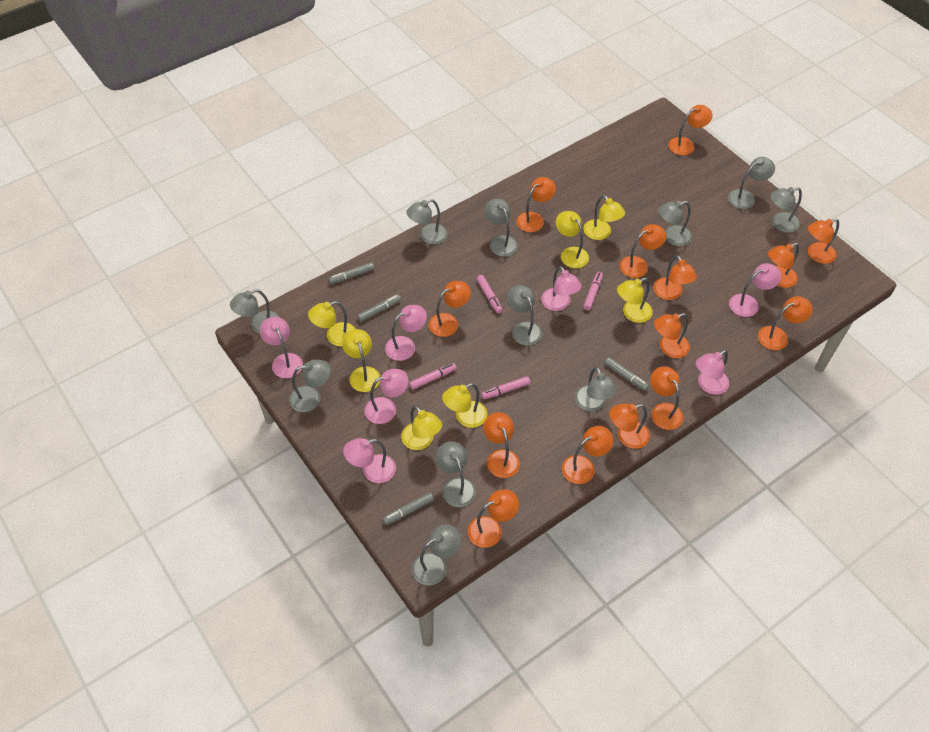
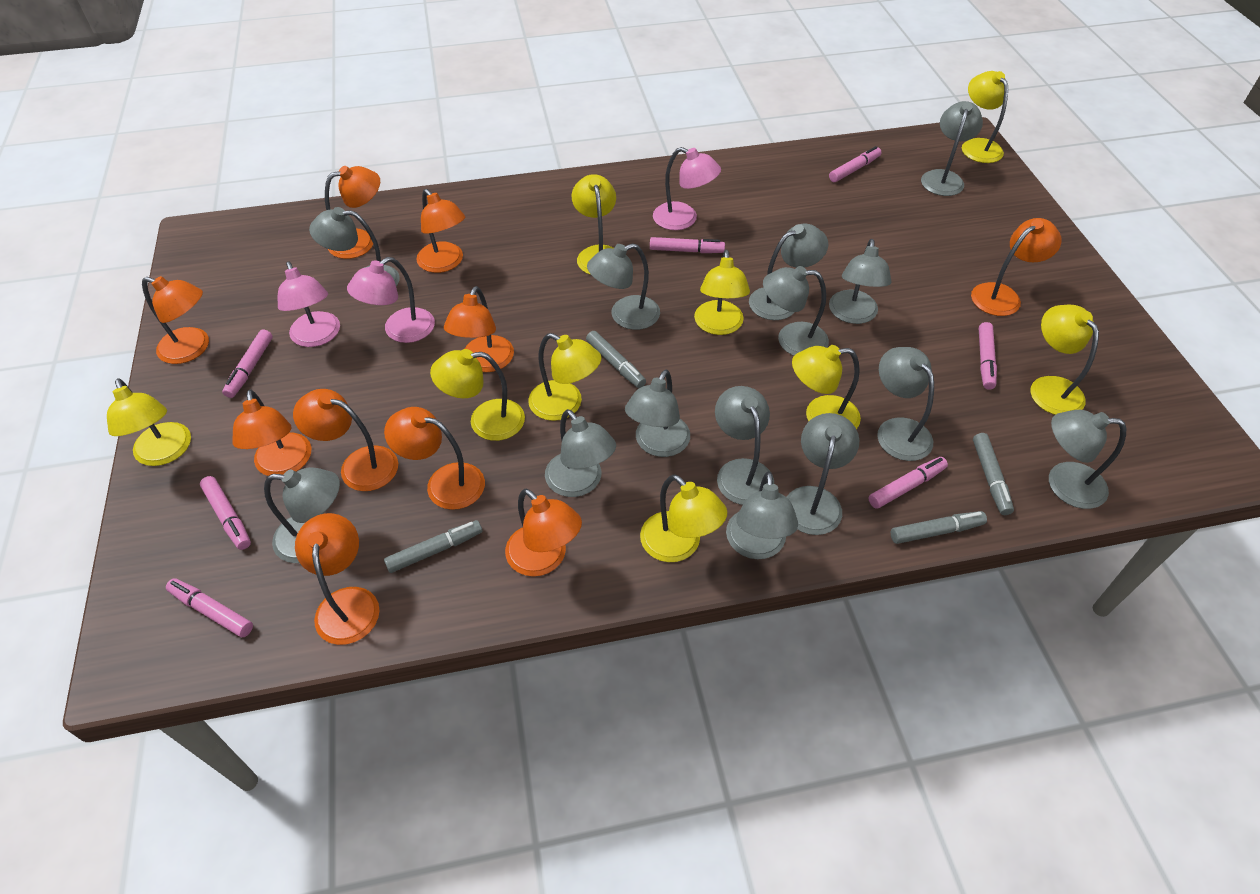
grey lamp: [230,289,280,334] [289,359,331,412] [406,199,448,244] [412,524,461,586] [436,441,476,507] [484,199,518,257] [507,285,542,346] [575,367,618,412] [658,201,692,246] [728,157,775,209] [770,187,802,233] = 11 -> [264,467,340,563] [309,207,400,286] [545,409,616,497] [587,243,660,330] [625,369,690,457] [715,386,774,505] [726,471,798,559] [749,224,828,320] [763,266,829,356] [787,413,859,535] [829,239,891,324] [877,347,934,461] [921,101,983,196] [1049,410,1126,509] = 14
orange lamp: [429,281,471,337] [468,489,519,548] [483,412,520,478] [516,177,556,232] [562,426,613,484] [609,403,650,449] [620,224,666,278] [651,366,683,430] [653,255,697,300] [654,313,690,358] [669,105,713,155] [758,296,813,350] [768,243,799,288] [808,219,839,264] = 14 -> [142,276,209,364] [232,389,311,476] [293,389,398,491] [295,513,380,645] [325,166,380,259] [384,407,485,510] [416,189,465,273] [444,286,514,372] [505,489,582,577] [971,218,1062,316] = 10
pink lamp: [260,317,303,378] [343,438,396,483] [364,369,408,424] [385,305,427,361] [541,266,582,311] [696,350,729,395] [729,263,781,317] = 7 -> [278,261,340,347] [347,257,435,343] [653,147,721,230] = 3
pink marker: [409,363,457,390] [477,275,503,313] [481,376,530,399] [583,272,603,310] = 4 -> [166,578,253,637] [200,476,251,550] [222,330,273,398] [650,237,725,253] [829,146,881,182] [868,457,948,509] [979,322,997,390] = 7
yellow lamp: [308,301,356,346] [342,329,380,392] [401,406,442,450] [442,383,487,428] [556,211,589,268] [583,195,625,240] [617,278,653,323] = 7 -> [107,378,191,466] [430,349,525,441] [528,333,601,421] [572,174,616,275] [640,474,727,562] [694,250,750,335] [792,345,861,429] [962,71,1008,163] [1030,305,1099,415] = 9

